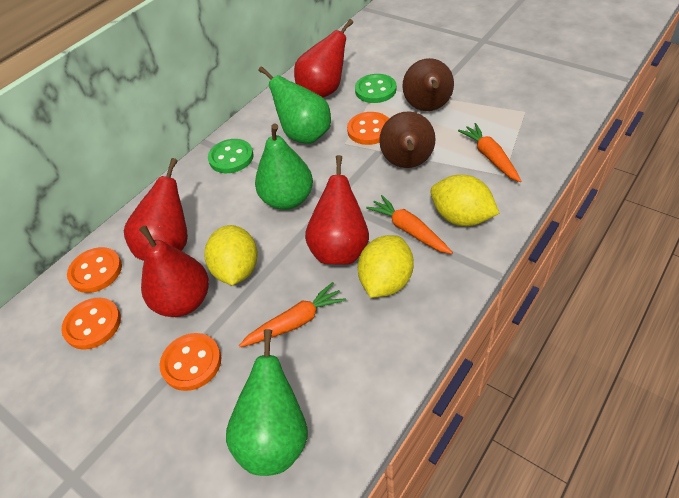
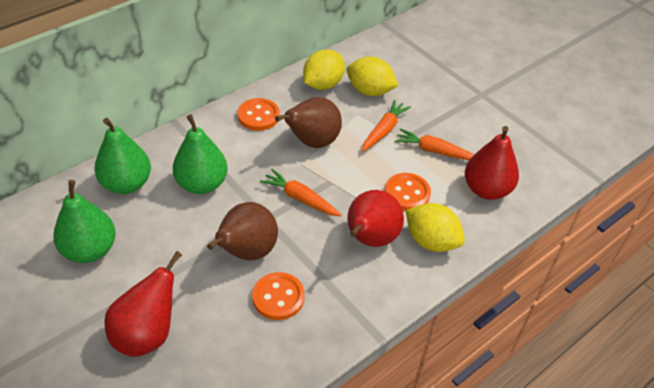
green button: [208,139,254,173] [355,74,396,103] = 2 -> none = 0
orange button: [61,298,121,350] [67,247,122,293] [160,333,221,391] [347,112,389,145] = 4 -> [237,98,280,131] [252,272,305,320] [385,173,431,211] = 3
red pear: [124,158,188,261] [139,225,209,317] [294,19,353,97] [305,155,369,265] = 4 -> [104,251,182,357] [347,190,404,247] [465,126,519,200] = 3

